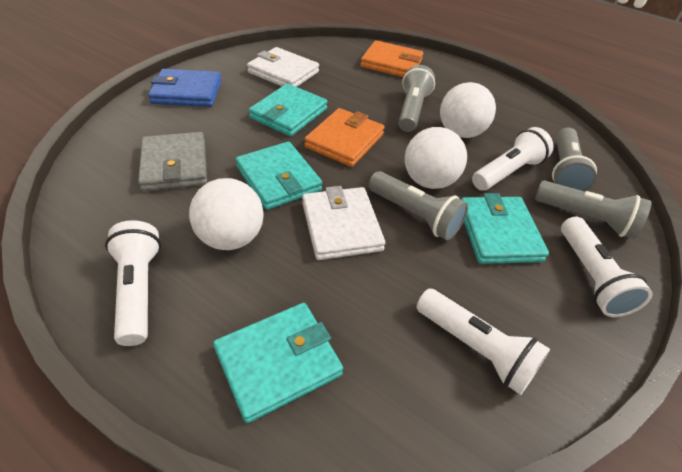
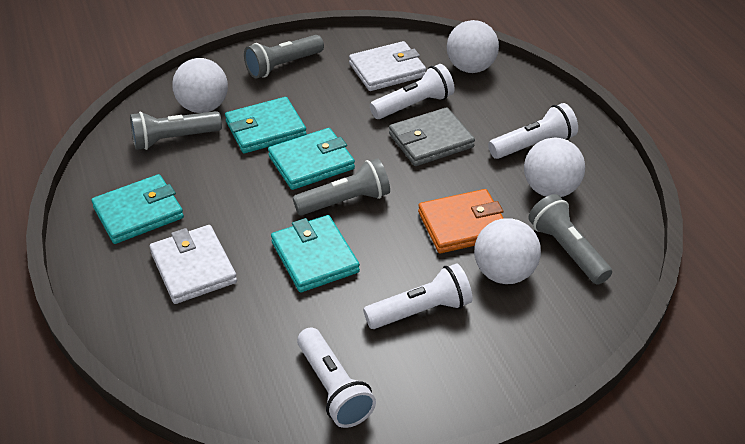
blue wallet: [148,69,222,107] = 1 -> none = 0
orange wallet: [304,108,385,167] [360,40,423,77] = 2 -> [418,189,504,253] = 1
white ball: [189,178,264,250] [405,127,467,189] [440,82,496,138] = 3 -> [172,58,228,113] [447,20,499,73] [474,218,541,284] [524,138,585,197] = 4

